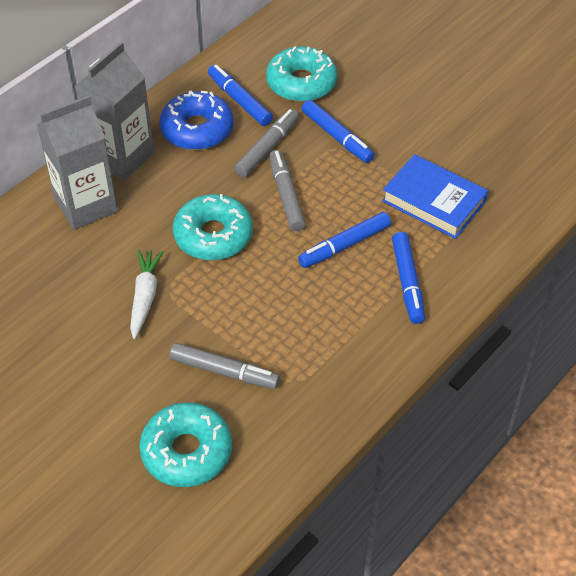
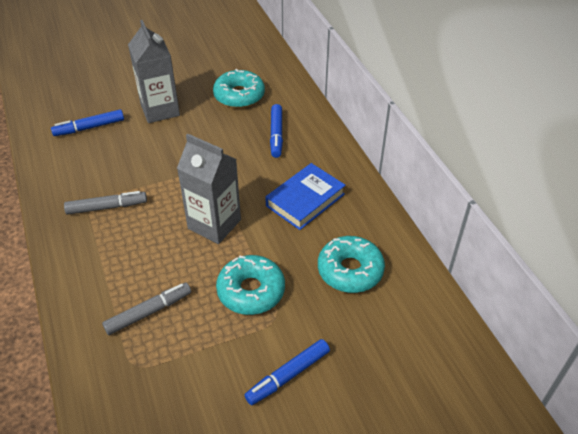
blue donut: [159,91,234,150] = 1 -> none = 0
blue marker: [208,65,273,126] [298,212,391,268] [302,100,375,163] [392,232,425,324] = 4 -> [51,109,124,136] [245,339,330,405] [270,104,283,158] = 3
grey marker: [169,343,280,389] [234,109,299,177] [269,150,306,231] = 3 -> [64,191,147,215] [102,283,191,335] = 2
white carrot: [130,250,164,339] = 1 -> none = 0

